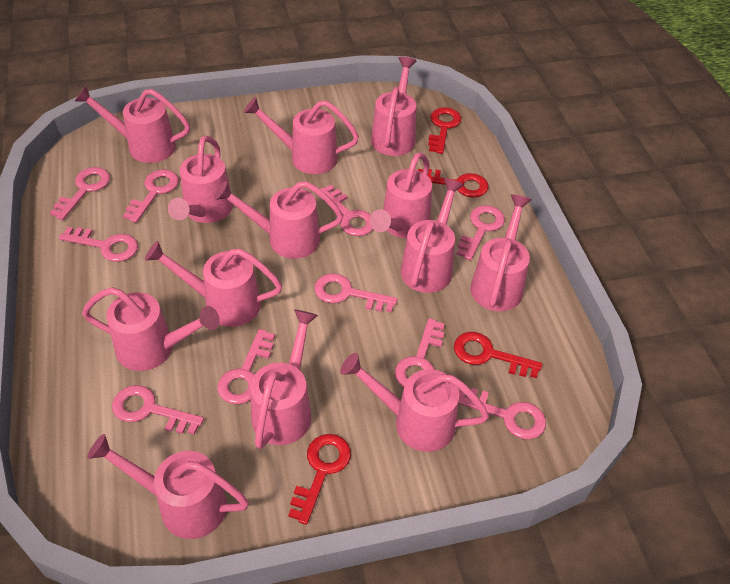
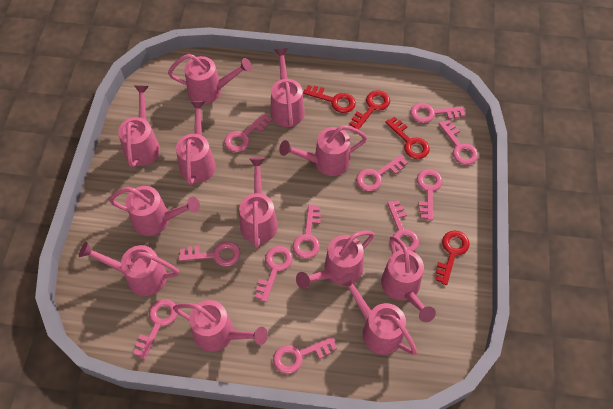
pink key: [50,167,110,220] [59,227,138,262] [112,385,204,435] [123,169,179,223] [217,329,275,404] [314,273,398,312] [320,185,373,236] [395,318,445,387] [457,205,505,261] [458,388,546,439] = 10 -> [133,299,178,360] [179,242,240,267] [224,113,272,152] [255,246,293,302] [273,336,337,374] [293,204,321,259] [356,155,407,191] [387,200,419,252] [410,103,465,123] [417,169,443,220] [439,120,478,165] = 11
pink watering can: [75,86,190,163] [82,287,220,371] [87,434,249,539] [145,241,282,327] [168,136,233,223] [214,181,343,259] [244,97,359,174] [250,310,318,449] [340,353,489,452] [370,152,432,238] [371,57,416,156] [401,178,464,293] [470,194,532,311] = 13 -> [79,242,179,296] [109,186,200,236] [118,85,160,168] [168,54,252,104] [173,300,268,352] [176,101,216,185] [239,158,278,248] [271,48,305,127] [279,125,367,176] [296,230,374,289] [339,273,417,355] [381,236,436,322] = 12

